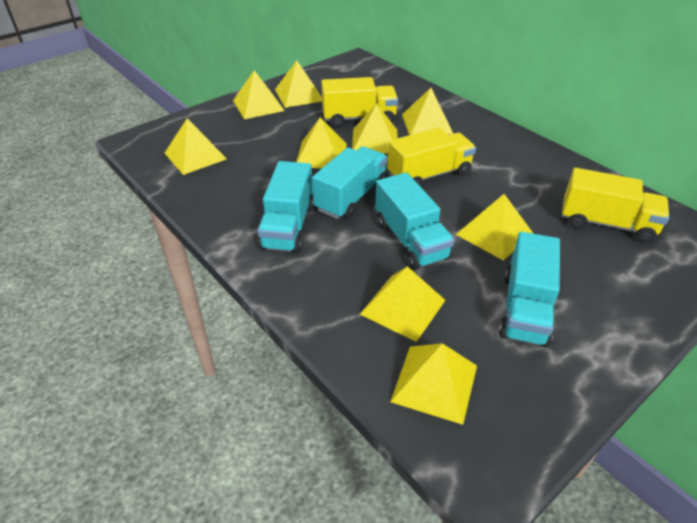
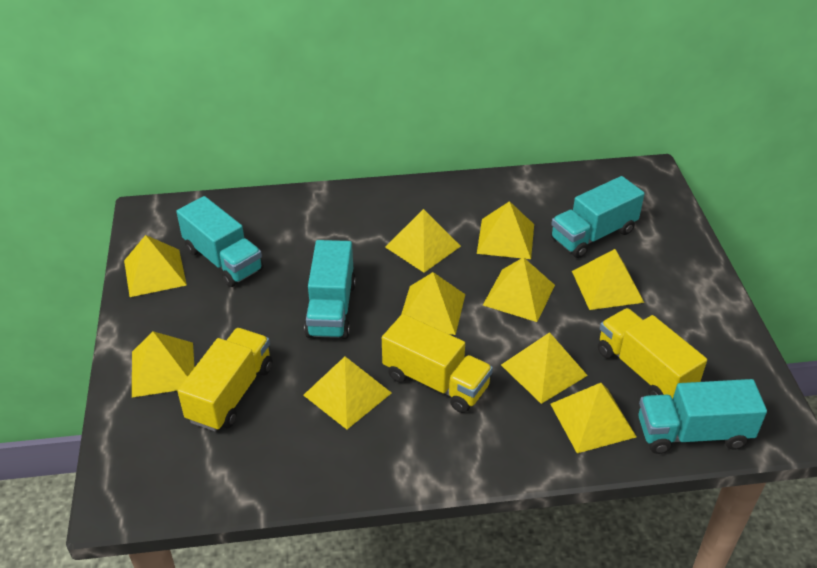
yellow pyramid: [165,119,227,175] [233,70,285,119] [275,61,322,108] [296,118,347,169] [352,104,398,154] [360,266,445,342] [390,343,477,425] [402,88,453,135] [456,194,533,261] = 9 -> [124,235,187,297] [132,331,194,398] [303,357,391,429] [385,209,461,273] [402,272,465,335] [477,201,534,259] [483,257,555,322] [501,332,588,404] [550,383,637,453] [572,249,644,310] = 10

